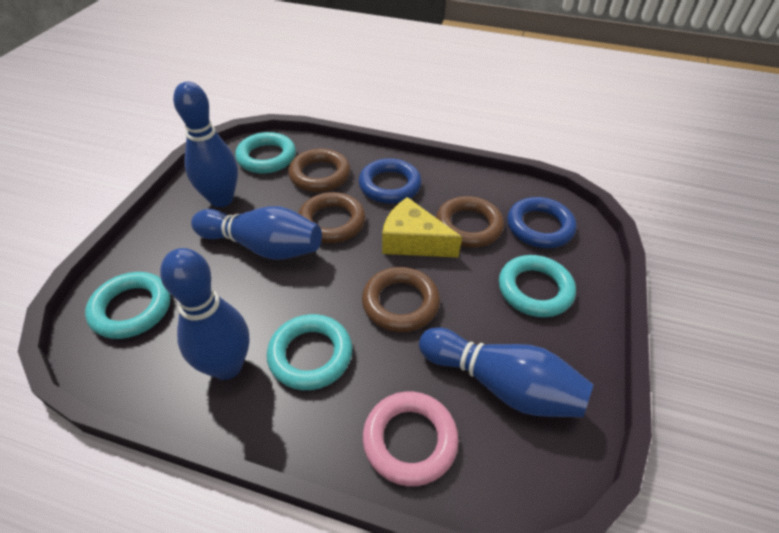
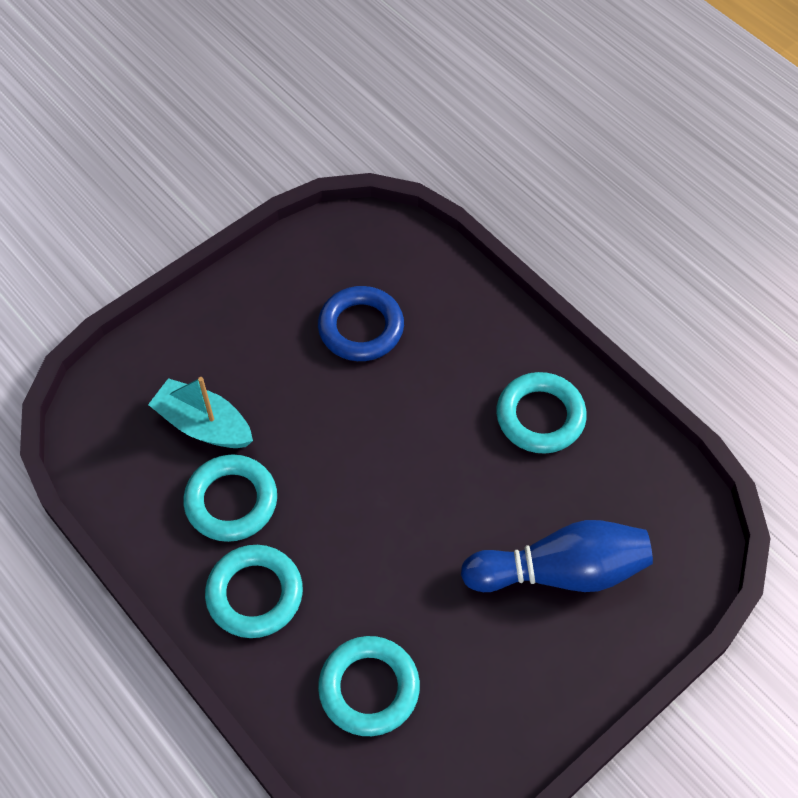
blue bowling pin: [160,248,249,380] [173,82,238,207] [191,206,322,260] [419,327,594,417] = 4 -> [461,520,653,592] = 1
blue ring: [359,158,422,204] [507,197,576,248] = 2 -> [318,286,404,361] = 1
brown ring: [288,148,350,192] [298,192,366,243] [362,267,440,332] [436,196,504,248] = 4 -> none = 0
pink ring: [363,392,459,486] = 1 -> none = 0
turquoise boat: none = 0 -> [148,377,253,448] = 1
yellow cheese: [382,197,462,258] = 1 -> none = 0

